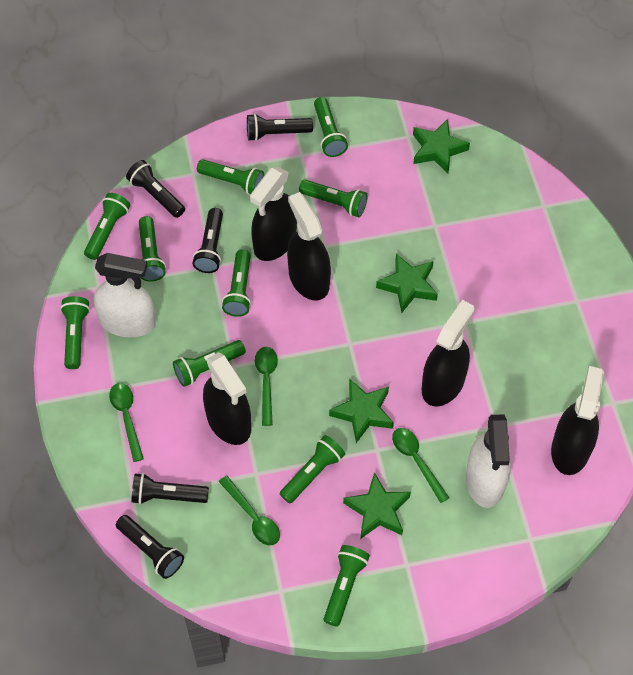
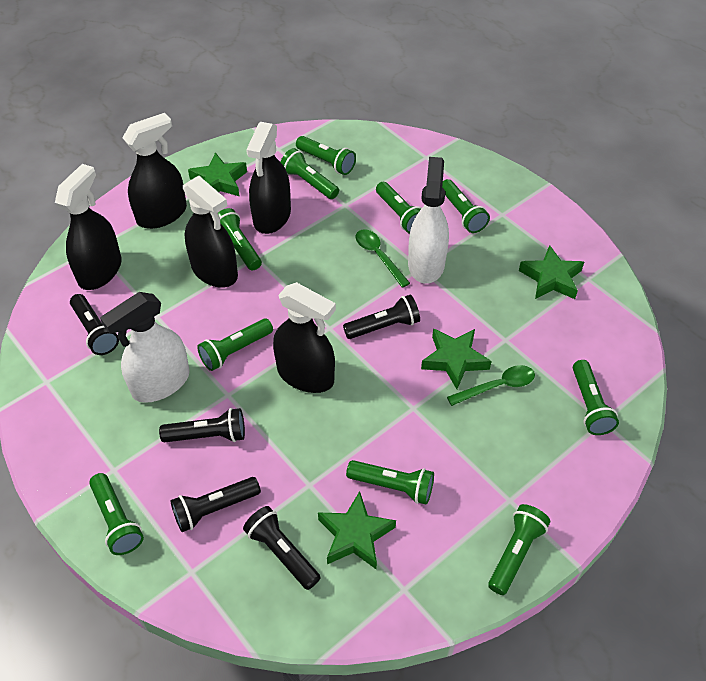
green spoon: [109,383,144,462] [219,475,280,545] [255,347,278,426] [392,428,449,503] = 4 -> [355,229,410,288] [447,365,535,406] = 2

